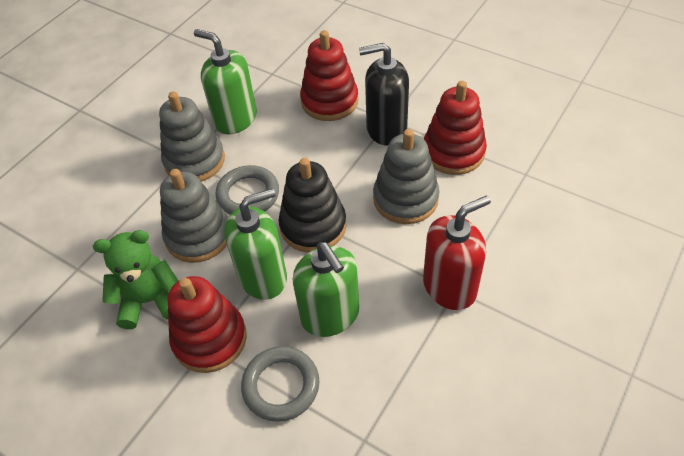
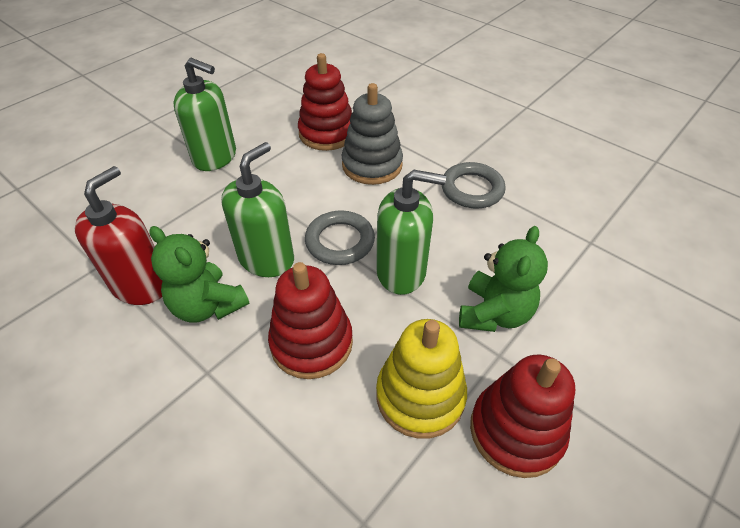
black soap dispenser: [359,43,409,145] = 1 -> none = 0
black stacking toy: [279,158,347,253] = 1 -> none = 0
green teddy bear: [93,230,178,329] = 1 -> [149,226,250,323] [459,226,548,332] = 2
grey stacking toy: [159,91,225,182] [160,169,228,263] [373,129,440,224] = 3 -> [341,83,403,185] = 1
yellow stacking toy: none = 0 -> [376,319,467,439] = 1

